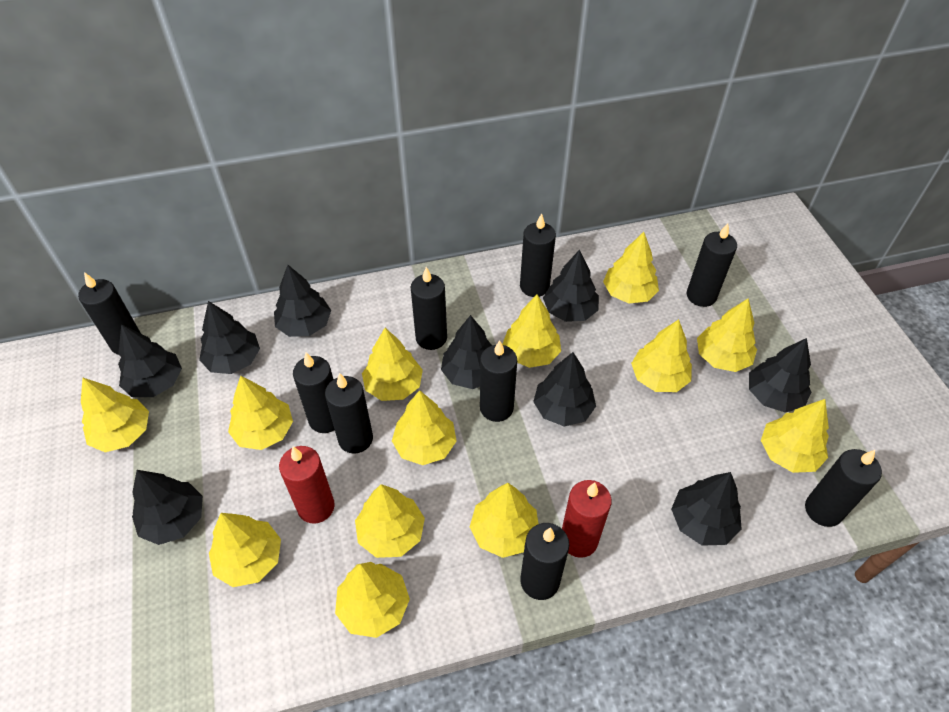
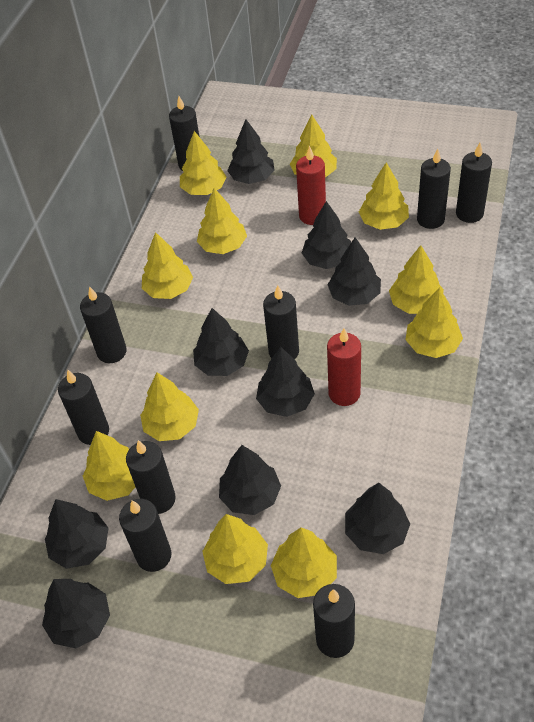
yellow tree: [81,378,149,452] [209,513,281,587] [228,376,293,450] [335,562,410,638] [355,484,425,558] [362,328,423,401] [392,390,457,465] [470,483,538,558] [502,295,561,368] [603,232,659,303] [631,319,692,392] [697,298,757,372] [761,399,829,473] = 13 -> [83,431,135,501] [140,373,199,441] [142,232,193,299] [180,131,226,195] [197,188,247,254] [202,514,268,584] [271,527,337,598] [290,115,337,178] [359,162,409,230] [389,245,444,314] [405,287,463,358] = 11

